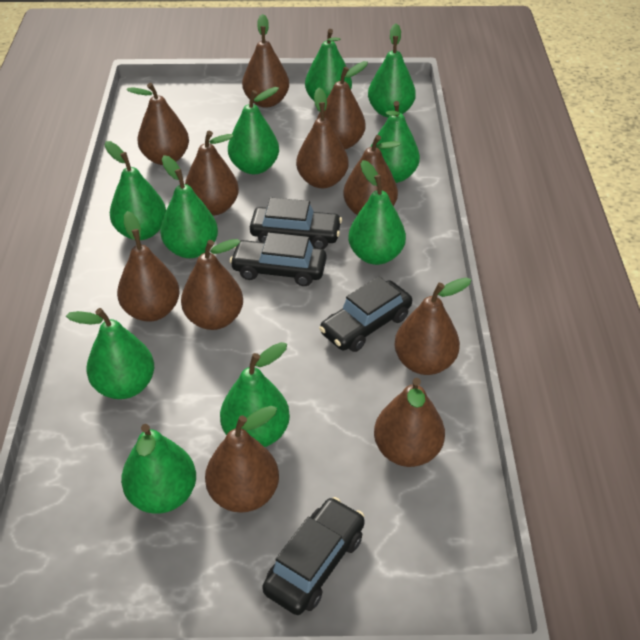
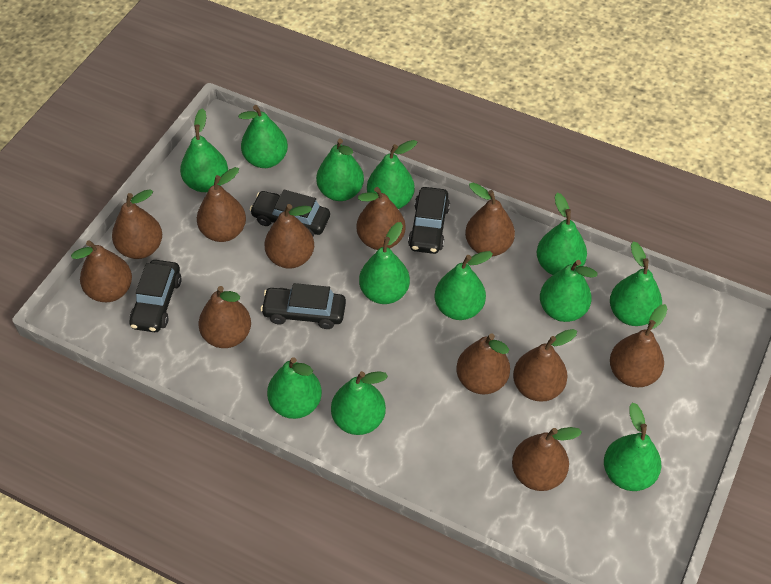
green pear: [66,308,154,399] [104,141,166,240] [121,424,196,514] [160,155,218,258] [220,342,290,447] [228,87,279,174] [305,29,352,102] [348,160,406,265] [368,23,416,117] [371,101,420,183] = 10 -> [180,108,228,192] [238,105,288,168] [267,357,322,419] [316,138,364,201] [331,371,388,435] [359,222,410,304] [367,140,417,209] [434,251,493,320] [537,193,587,275] [540,260,598,322] [604,403,661,491] [610,241,662,326] = 12

